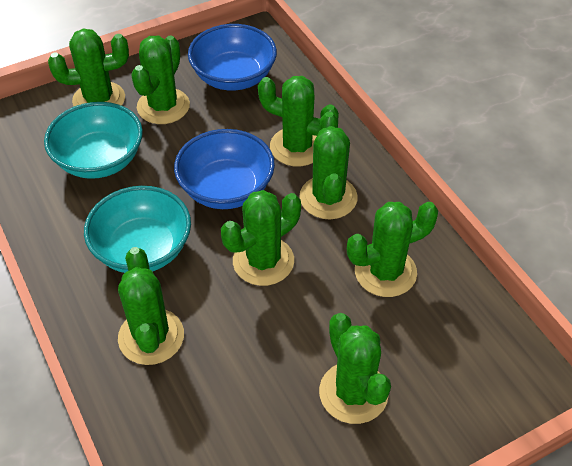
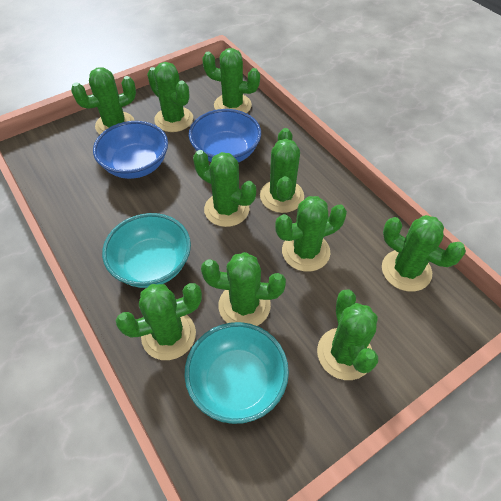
green cactus: [48,29,129,107] [118,247,184,365] [131,35,190,124] [221,190,301,286] [258,76,339,166] [299,112,358,219] [319,313,391,424] [347,202,438,297] = 8 -> [71,67,136,134] [116,283,202,360] [147,62,193,132] [193,150,256,227] [201,252,286,326] [202,48,260,113] [260,128,304,213] [275,196,347,272] [317,289,378,380] [382,215,466,292] = 10

